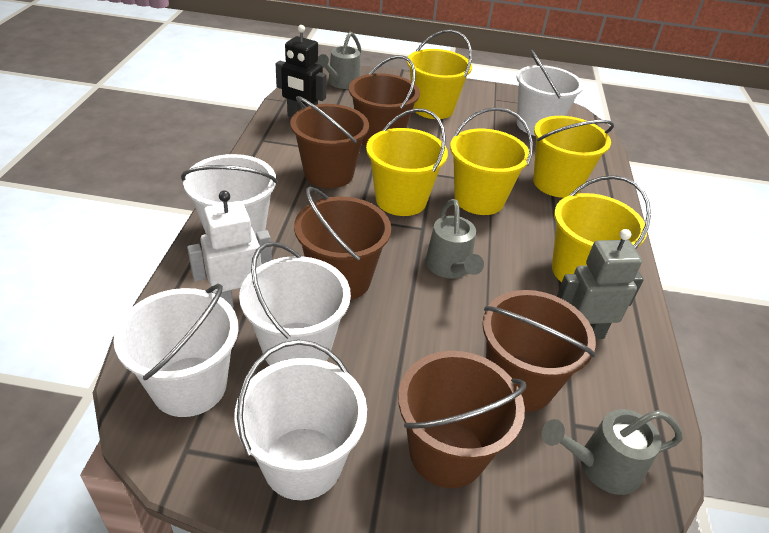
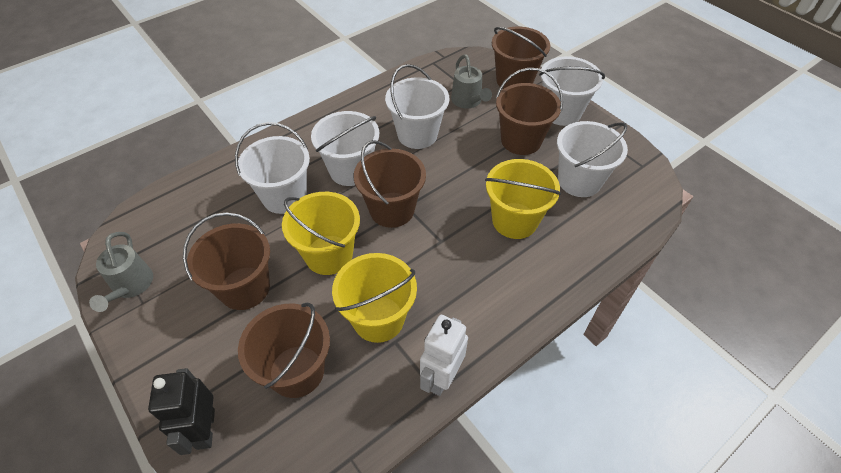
grey robot: [557,229,644,339] = 1 -> none = 0
grey watering can: [316,32,361,89] [425,199,484,278] [542,409,683,495] = 3 -> [89,232,153,312] [451,54,492,108] = 2
yellow bucket: [366,108,448,216] [407,30,472,119] [450,107,533,215] [533,116,614,198] [552,175,651,282] = 5 -> [282,192,360,275] [332,253,417,343] [485,159,561,239] = 3

